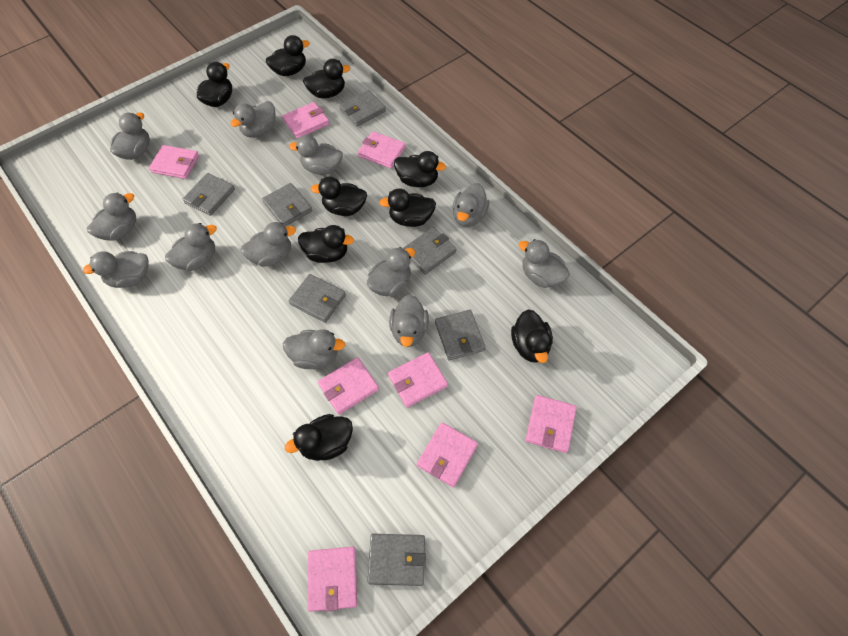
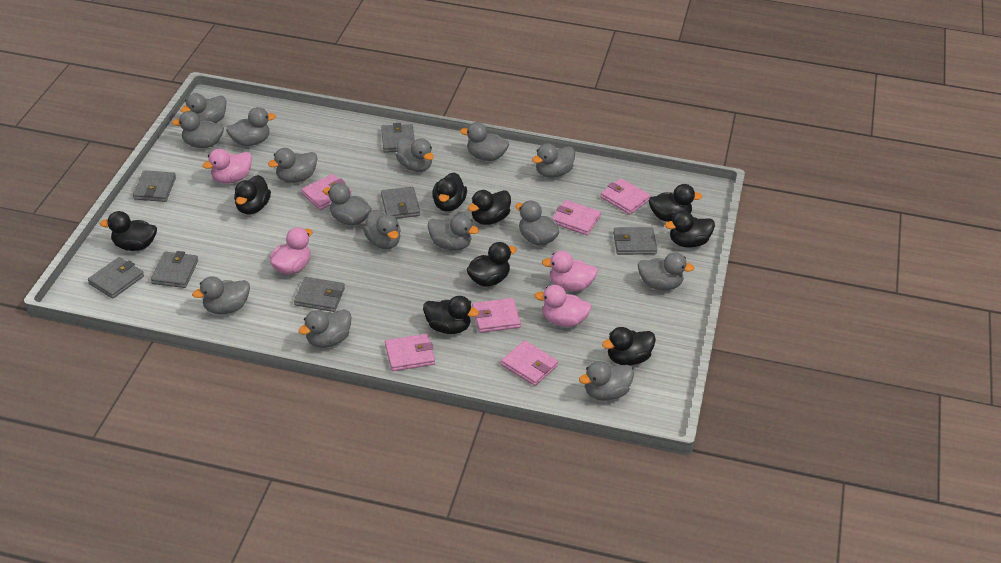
grey duck: [83,251,149,288] [87,193,136,241] [110,112,150,160] [165,223,217,271] [231,101,276,138] [241,222,296,267] [283,329,345,369] [289,135,343,175] [367,247,415,297] [389,295,429,347] [452,183,490,227] [519,239,570,288] = 12 -> [172,111,224,148] [181,93,227,123] [192,276,250,314] [226,107,276,146] [268,148,318,183] [298,309,351,348] [323,183,372,226] [363,210,401,249] [396,137,434,172] [428,214,479,251] [460,122,509,161] [515,200,559,246] [532,143,575,178] [579,361,634,401] [638,252,695,290] = 15
pink duck: none = 0 -> [202,149,252,184] [270,227,313,275] [534,285,592,327] [542,251,598,291] = 4
pink wallet: [149,145,199,179] [282,102,329,139] [308,547,357,612] [318,357,379,415] [358,131,406,168] [388,352,448,408] [417,422,478,487] [525,395,577,453] = 8 -> [301,174,352,210] [385,334,435,371] [472,298,521,333] [501,340,558,386] [552,200,601,235] [600,178,651,214] = 6

